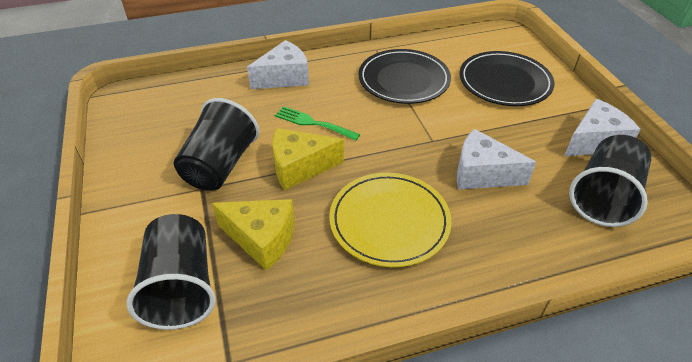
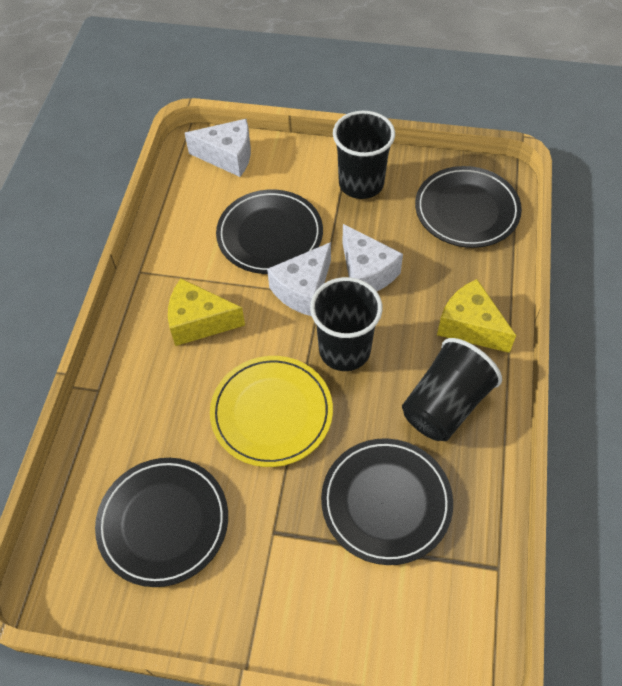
black plate: [358,49,451,104] [459,51,554,106] = 2 -> [95,458,228,587] [216,189,323,274] [321,438,453,565] [415,166,522,248] = 4
green fork: [275,106,360,141] = 1 -> none = 0

